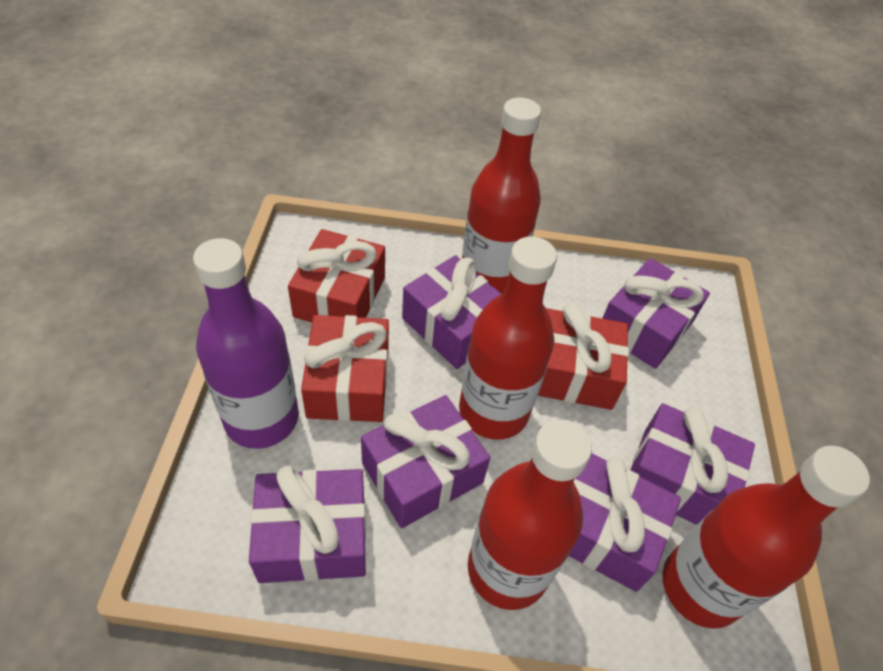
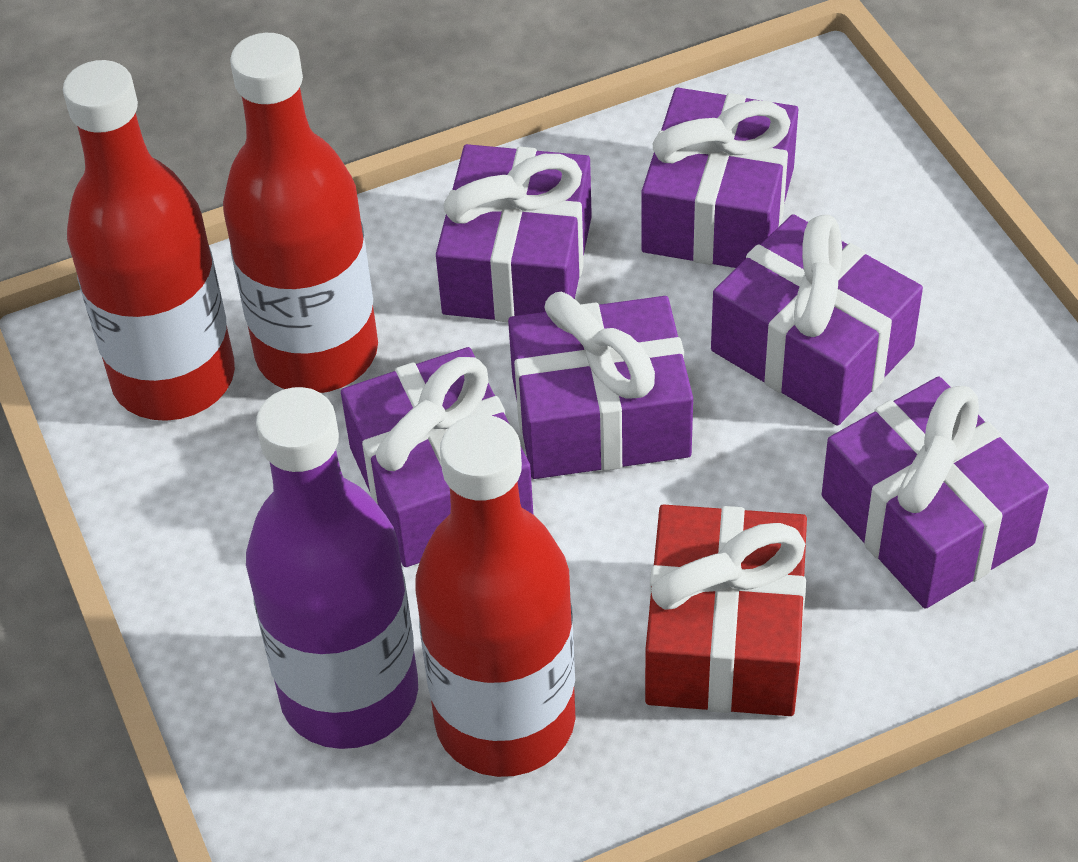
red bottle: [459,237,557,440] [462,97,541,294] [468,419,592,610] [662,446,870,629] = 4 -> [63,60,235,421] [223,33,378,393] [415,415,576,777] = 3
red gift: [288,229,385,322] [301,315,389,422] [538,303,629,410] = 3 -> [645,504,807,716] = 1

